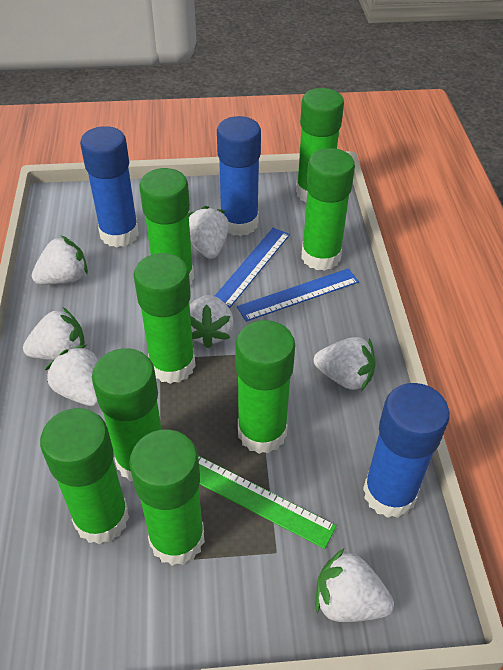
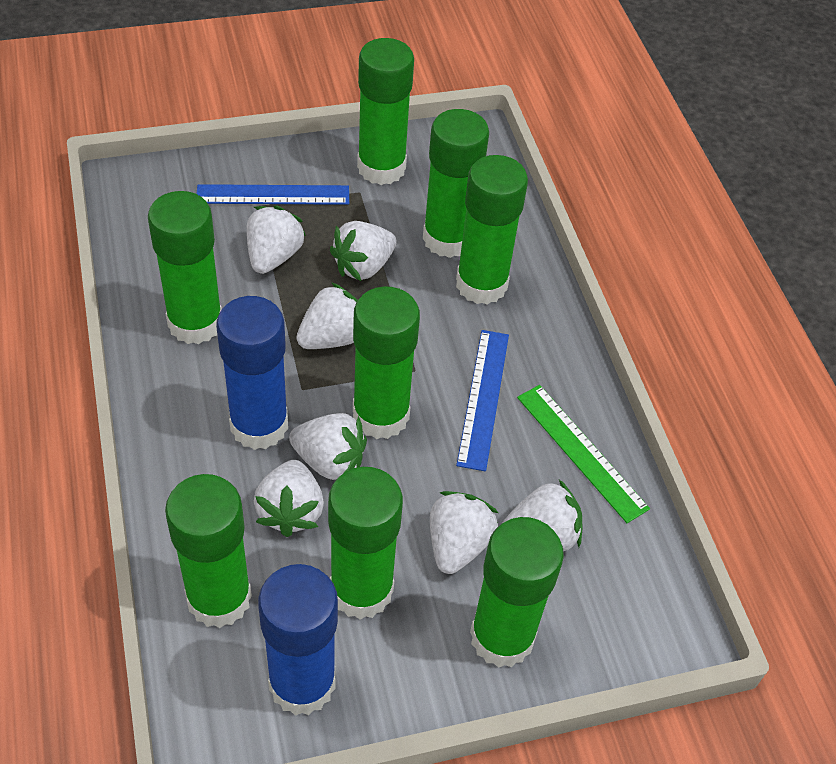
blue glue stick: [80,126,139,247] [217,116,261,236] [363,383,450,518] = 3 -> [216,296,288,450] [258,564,338,716] = 2

